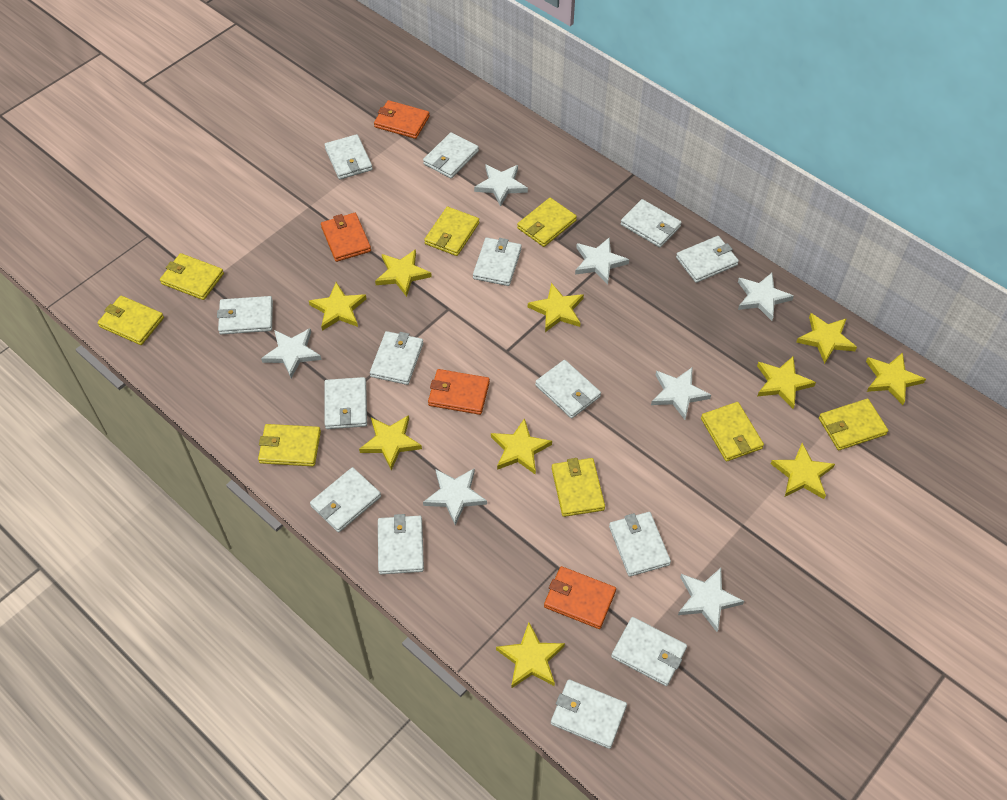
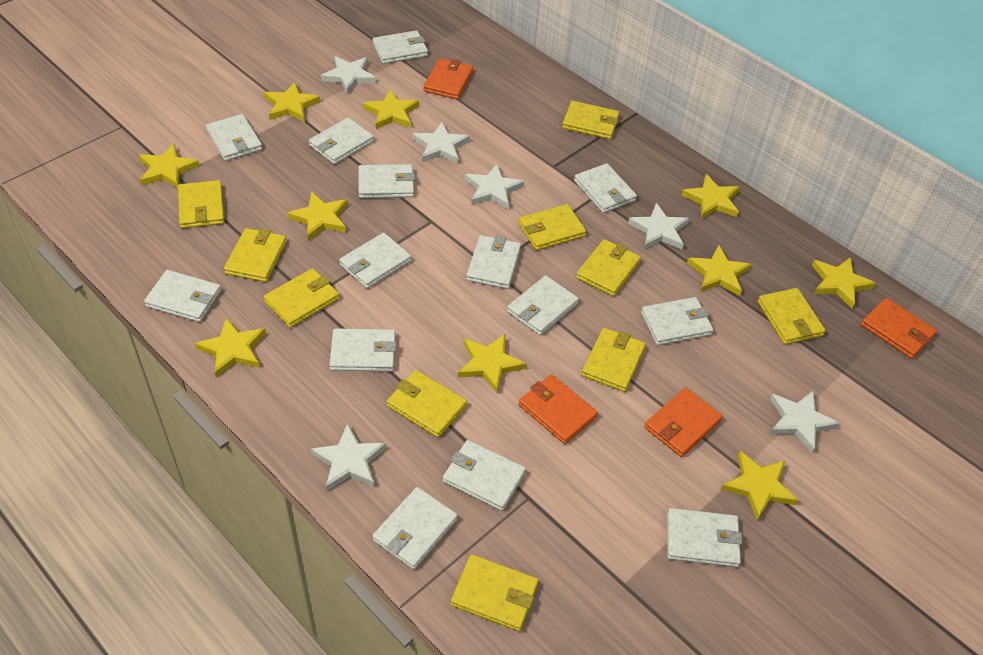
white star: [261,328,322,378] [423,469,487,525] [474,164,528,207] [575,237,629,284] [651,367,711,420] [678,568,744,632] [738,273,794,321] = 7 -> [311,423,386,491] [321,56,376,94] [412,122,470,163] [465,164,524,210] [628,203,689,249] [770,391,840,453] = 6
yellow wallet: [97,296,164,345] [160,253,224,300] [258,424,321,466] [424,207,479,256] [517,198,577,247] [552,458,605,517] [701,402,764,462] [819,399,888,450] = 8 -> [178,180,224,228] [224,228,287,282] [264,268,339,328] [387,370,467,437] [451,554,539,631] [518,204,586,250] [562,101,620,139] [576,239,641,296] [581,328,646,392] [758,288,826,345] = 10

